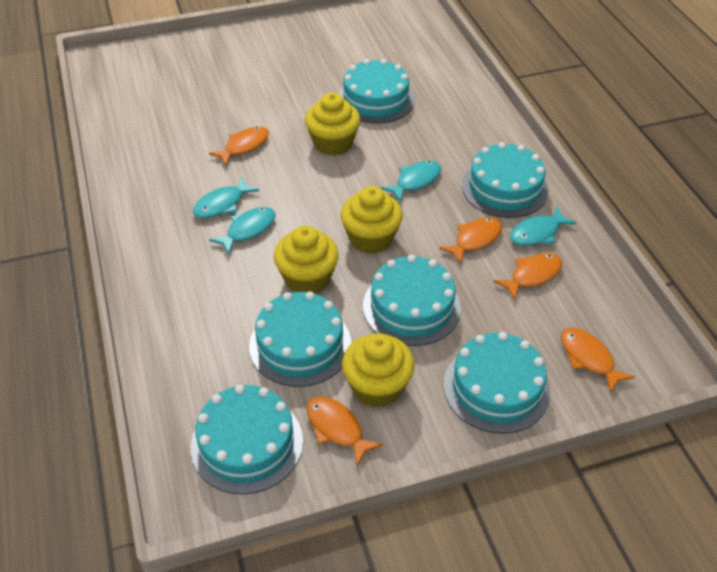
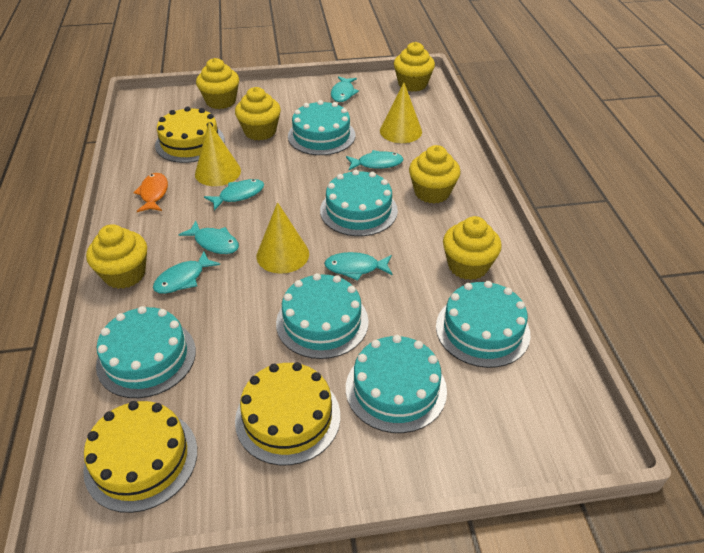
orange fish: [209,126,269,166] [307,397,383,466] [439,217,502,264] [493,253,562,300] [561,328,635,393] = 5 -> [133,173,168,212] = 1
turquoise fish: [193,177,259,218] [209,207,275,254] [381,161,441,202] [510,206,577,246] = 4 -> [153,251,220,294] [178,221,239,254] [204,179,264,211] [324,252,392,281] [331,76,359,102] [346,150,404,170] = 6
yellow cake: none = 0 -> [83,401,197,513] [155,107,225,163] [235,362,340,465] = 3
yellow cone: none = 0 -> [195,122,241,186] [257,202,309,274] [380,83,422,143] = 3
yellow cupcake: [274,226,339,293] [305,92,360,156] [341,186,403,254] [342,333,415,408] = 4 -> [86,224,147,289] [196,58,239,109] [235,87,281,141] [394,42,435,92] [409,145,461,203] [443,216,502,280] = 6

